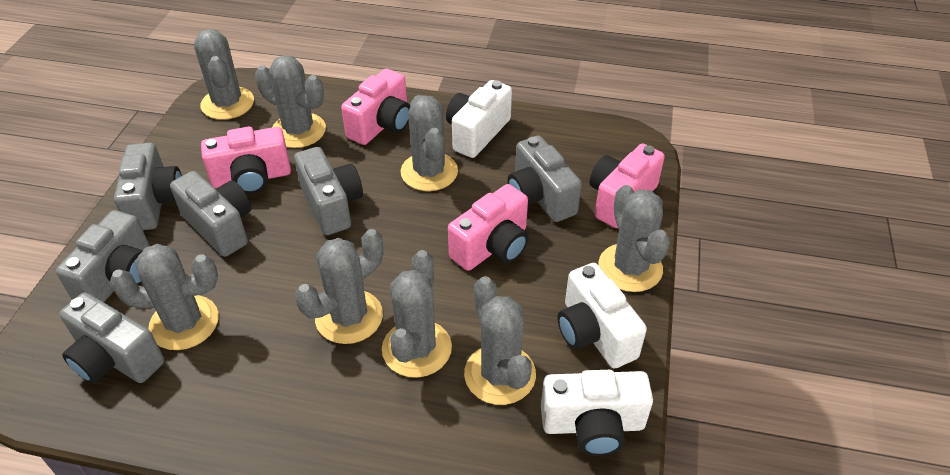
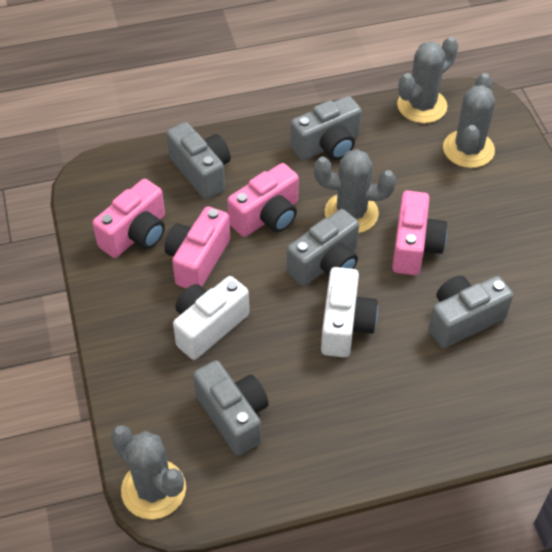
grey cactus: [110,244,219,350] [194,29,254,120] [255,55,326,148] [295,229,383,344] [382,250,452,378] [401,95,458,191] [464,276,536,405] [599,185,670,292] = 8 -> [111,425,186,519] [314,149,396,233] [397,37,458,123] [443,73,495,168] = 4
grey camera: [56,210,150,302] [59,292,165,384] [114,143,182,230] [170,171,251,257] [294,147,363,235] [507,135,582,222] = 6 -> [166,122,231,199] [193,360,269,456] [287,209,359,286] [290,96,362,160] [428,276,513,348] = 5
white camera: [446,80,512,158] [541,370,653,456] [558,263,647,369] = 3 -> [173,276,249,360] [321,267,378,358] = 2

